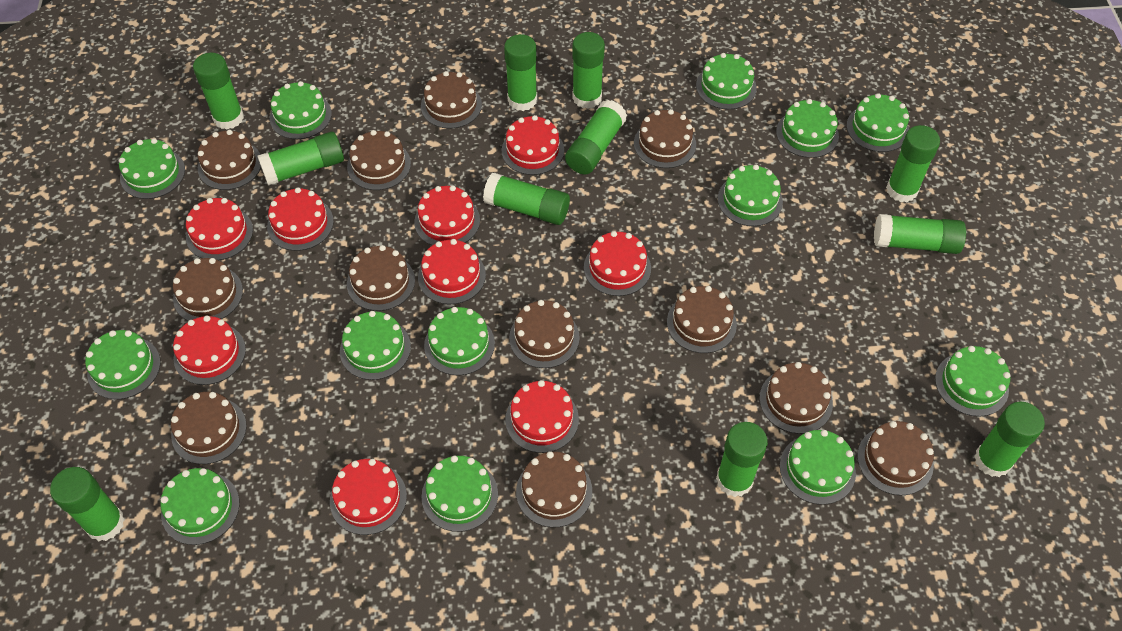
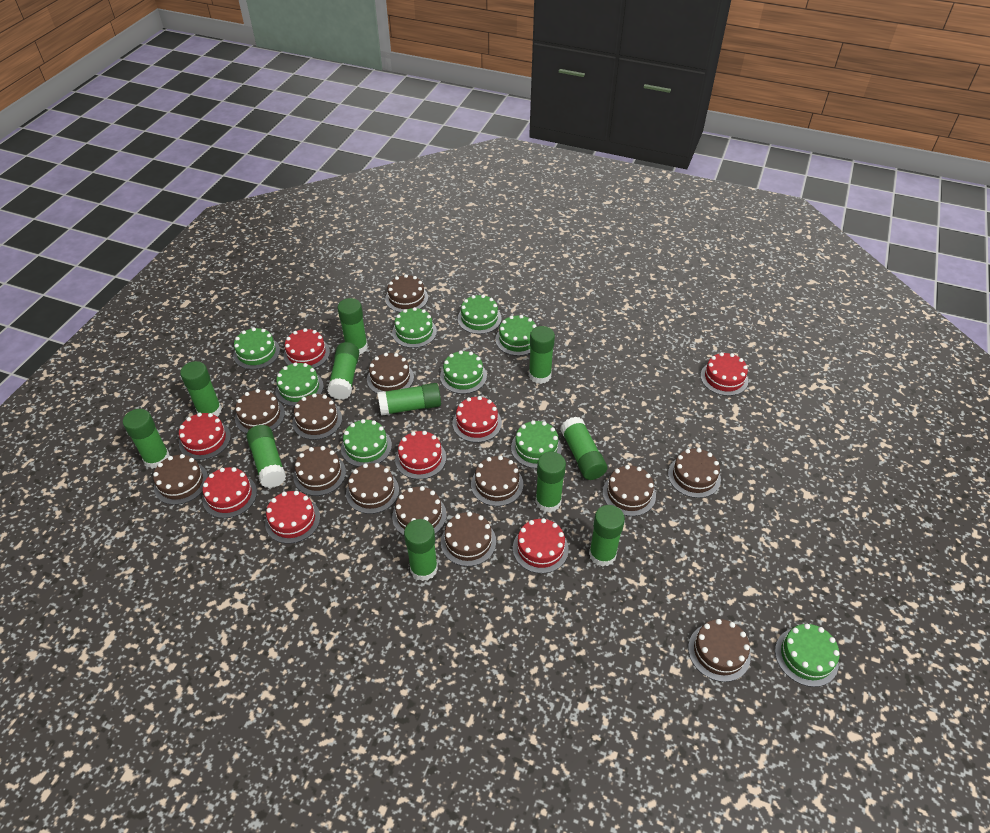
brown cake: [171,392,246,464] [173,258,243,321] [198,130,261,190] [347,130,411,190] [347,245,415,311] [421,71,482,129] [509,300,580,368] [516,451,592,527] [634,109,696,168] [667,286,737,353] [760,362,833,434] [857,421,934,495] = 12 -> [153,454,208,505] [235,389,285,434] [292,393,342,440] [293,446,346,496] [346,463,399,514] [367,353,414,393] [385,274,428,312] [392,486,447,535] [441,512,496,566] [471,456,523,506] [603,465,656,516] [668,448,721,498] [688,619,751,682] = 13
green cake: [85,330,160,399] [119,138,185,199] [160,468,239,545] [270,81,332,139] [340,311,411,380] [421,456,498,532] [424,307,495,376] [696,53,757,110] [718,165,783,226] [776,99,839,158] [780,430,856,505] [847,93,909,152] [935,346,1010,417] = 13 -> [233,327,280,369] [275,362,324,406] [341,419,392,467] [392,307,437,348] [440,350,487,394] [458,294,502,334] [495,315,537,356] [511,420,562,468] [775,623,840,687] = 9
red cake: [173,316,246,385] [186,198,253,260] [267,188,334,251] [330,459,407,535] [414,185,480,245] [418,239,486,305] [501,115,564,175] [505,380,579,453] [584,231,651,296] = 9 -> [179,413,231,460] [202,467,257,518] [265,491,320,544] [284,328,330,368] [395,431,446,479] [453,396,502,442] [513,518,569,573] [700,352,748,396] = 8

